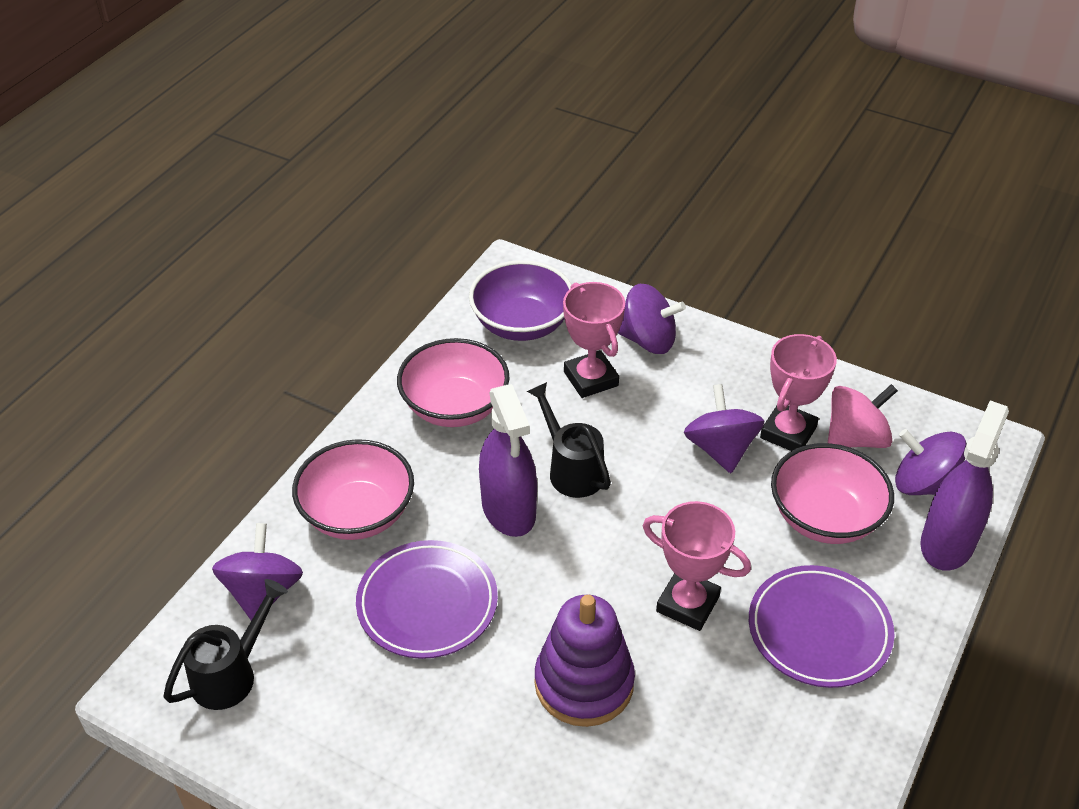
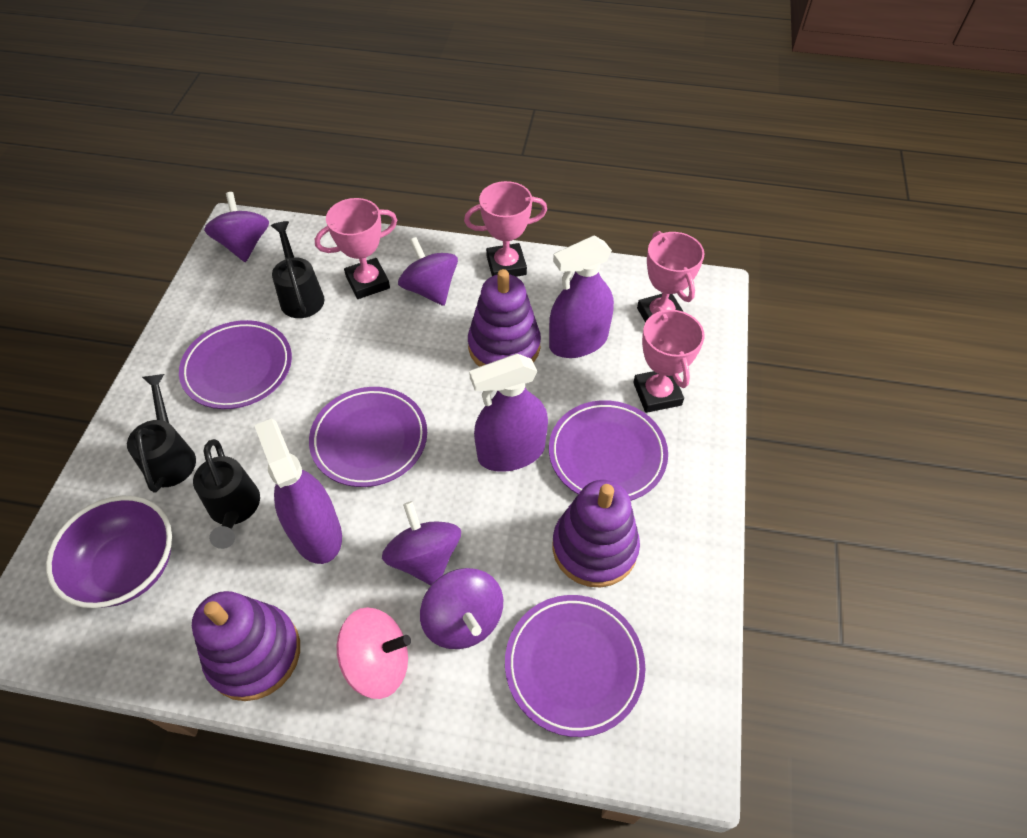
black watering can: [164,579,288,710] [526,382,611,498] = 2 -> [127,374,196,493] [193,439,260,549] [271,221,325,318] = 3
pink bowl: [292,439,414,540] [397,338,510,427] [771,443,894,544] = 3 -> none = 0
pink trophy: [563,282,625,398] [643,501,751,631] [760,334,837,451] = 3 -> [315,198,397,299] [464,181,547,277] [633,307,705,413] [637,231,705,322] = 4
purple plate: [356,540,498,659] [749,565,895,688] = 2 -> [179,320,292,409] [309,387,427,487] [505,595,645,737] [549,400,668,501] = 4
purple spray bottle: [479,384,537,537] [920,400,1009,570] = 2 -> [254,419,342,564] [469,354,548,472] [549,235,614,358] = 3
purple stacking toy: [534,595,635,727] = 1 -> [192,591,300,701] [468,269,541,367] [552,480,640,588] = 3

